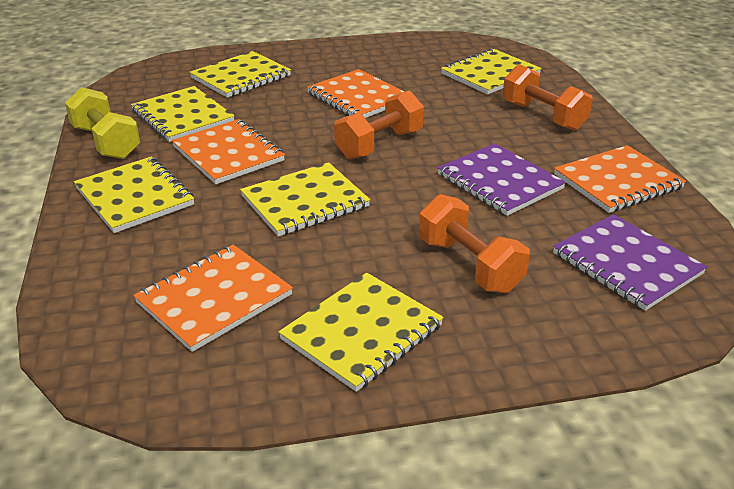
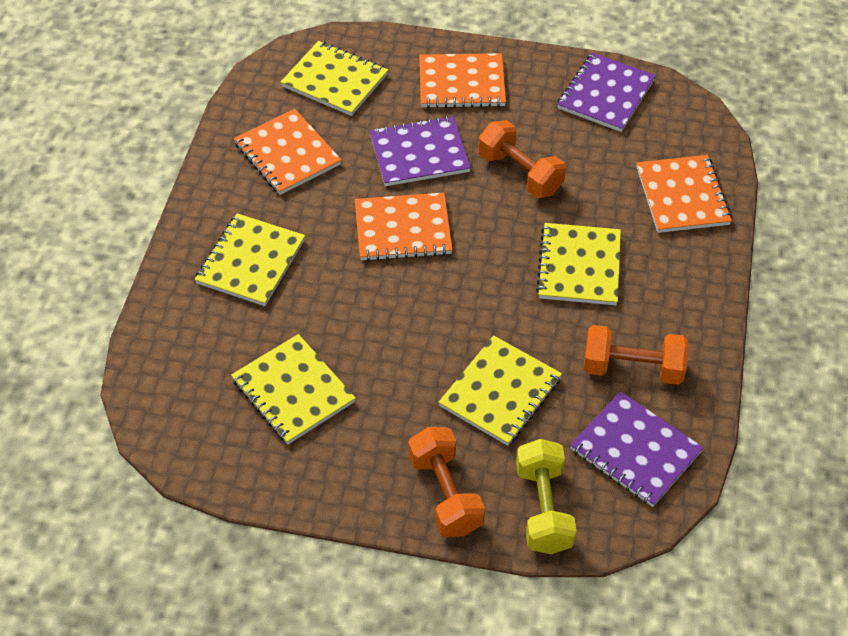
purple notebook: [437,143,566,216] [553,214,707,311] = 2 -> [369,116,471,186] [557,52,656,132] [570,391,704,507] = 3
yellow notebook: [74,157,194,233] [131,86,234,142] [189,51,291,98] [240,162,370,237] [278,273,444,392] [441,49,542,95] = 6 -> [195,213,305,306] [231,334,356,444] [281,41,388,116] [438,335,562,446] [536,223,621,305] = 5

